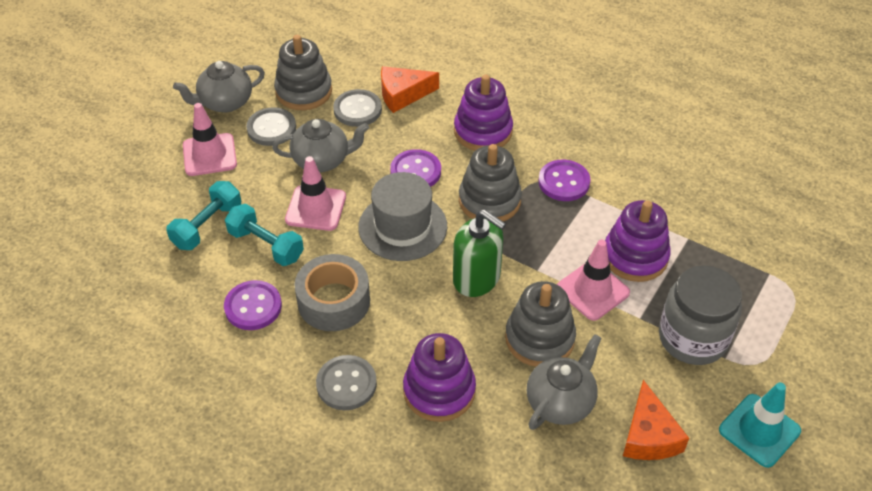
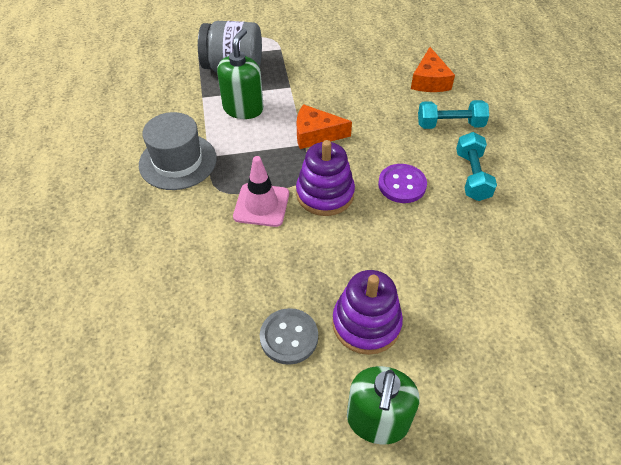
green soap dispenser: [453,209,506,297] = 1 -> [217,28,264,119] [347,366,419,444] = 2
grey button: [246,107,296,146] [316,355,377,410] [333,89,382,127] = 3 -> [260,308,318,365] = 1
grey stacking toy: [274,35,332,110] [459,144,522,221] [505,281,576,367] = 3 -> none = 0
grey tape: [295,254,370,331] = 1 -> none = 0
grey teapot: [173,61,265,113] [272,119,369,172] [527,334,602,430] = 3 -> none = 0
pink traffic cone: [183,103,237,176] [285,156,346,231] [557,240,630,321] = 3 -> [233,156,289,227] = 1
purple button: [224,280,282,330] [390,149,441,187] [538,159,590,201] = 3 -> [378,164,427,203] = 1
purple stacking toy: [403,333,476,422] [454,74,513,151] [605,200,671,282] = 3 -> [296,140,355,216] [332,270,403,355] = 2
turquoise traffic cone: [719,382,801,468] = 1 -> none = 0

